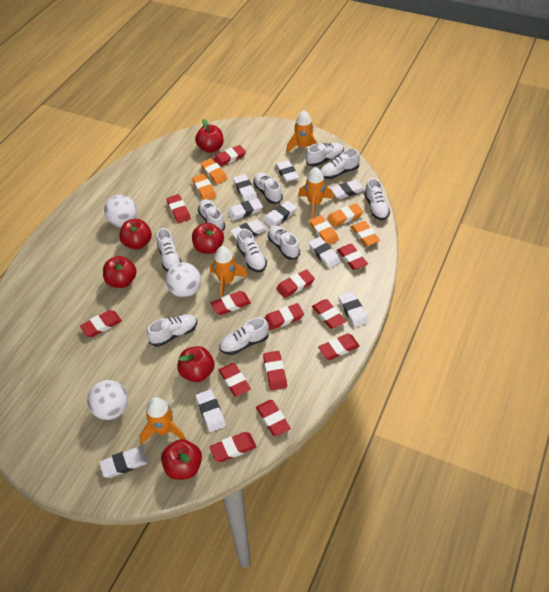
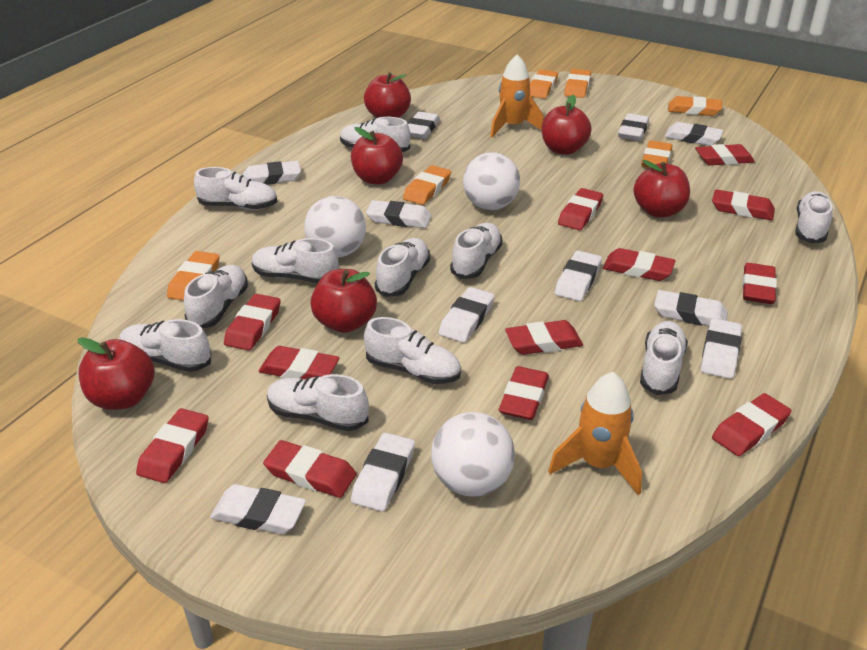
orange eraser: [192,174,216,200] [200,158,228,184] [309,215,339,245] [327,203,363,227] [351,221,380,246] = 5 -> [167,251,220,301] [403,165,451,205] [530,69,558,99] [564,69,591,98] [641,141,672,168] [668,96,722,116] = 6
orange rocket: [140,397,186,444] [210,246,248,297] [286,110,317,153] [298,167,334,218] = 4 -> [490,54,544,137] [548,372,642,495] = 2
red eraser: [80,310,122,337] [166,194,191,223] [210,432,256,462] [211,291,251,315] [213,145,246,167] [219,363,251,397] [256,400,291,436] [263,351,287,390] [264,303,304,330] [276,269,315,298] [312,299,346,329] [318,333,360,360] [337,244,368,270] = 13 -> [136,408,209,483] [224,294,281,351] [259,346,339,379] [263,440,357,498] [499,366,549,420] [505,320,583,355] [558,188,603,230] [603,248,676,281] [695,144,755,166] [712,189,775,220] [712,393,791,456] [742,263,777,304] = 12
white eraser: [99,447,148,478] [196,389,226,432] [227,198,263,221] [230,220,267,239] [233,174,257,202] [264,201,297,227] [276,160,299,182] [309,237,340,268] [330,180,365,199] [339,292,369,327] = 10 -> [210,484,306,534] [243,161,301,185] [351,432,415,511] [366,200,431,228] [408,112,440,139] [439,287,495,343] [555,251,602,301] [618,113,649,141] [654,290,728,326] [664,122,724,146] [701,318,742,379] = 11
white shoe: [147,314,197,347] [156,228,182,271] [198,199,225,231] [219,318,269,355] [237,229,267,272] [253,172,283,204] [268,225,300,260] [306,143,344,166] [320,149,360,179] [364,178,390,220] = 10 -> [119,319,211,372] [184,265,248,328] [194,167,277,210] [252,238,338,283] [267,374,369,431] [340,117,410,152] [364,317,461,384] [375,238,430,297] [450,223,503,279] [640,321,688,395] [795,191,833,243] = 11

